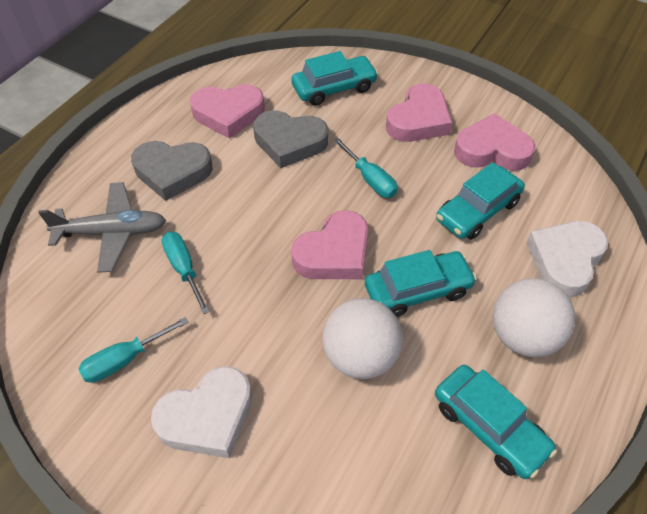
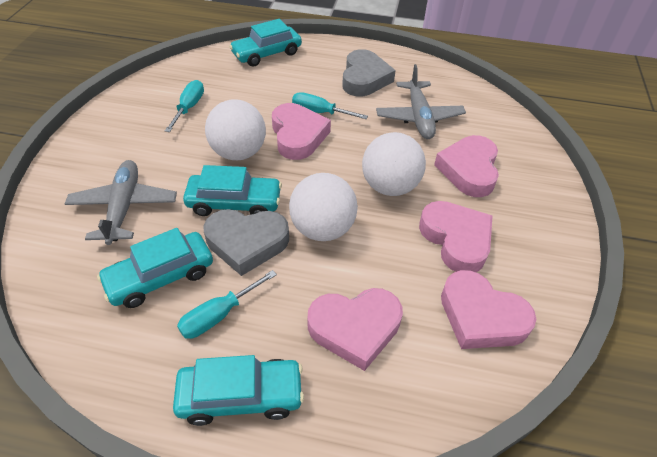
grey plane: [38,182,166,273] = 1 -> [65,160,177,245] [376,64,466,139] = 2
pink heart: [190,84,265,139] [291,210,368,279] [386,84,452,142] [454,113,536,171] = 4 -> [272,103,331,160] [308,288,403,371] [419,201,493,273] [434,135,499,197] [441,270,536,349] = 5
white ball: [322,298,403,379] [493,278,575,357] = 2 -> [205,99,266,160] [289,173,358,241] [362,132,426,196] = 3
white heart: [151,366,252,458] [526,221,608,297] = 2 -> none = 0

